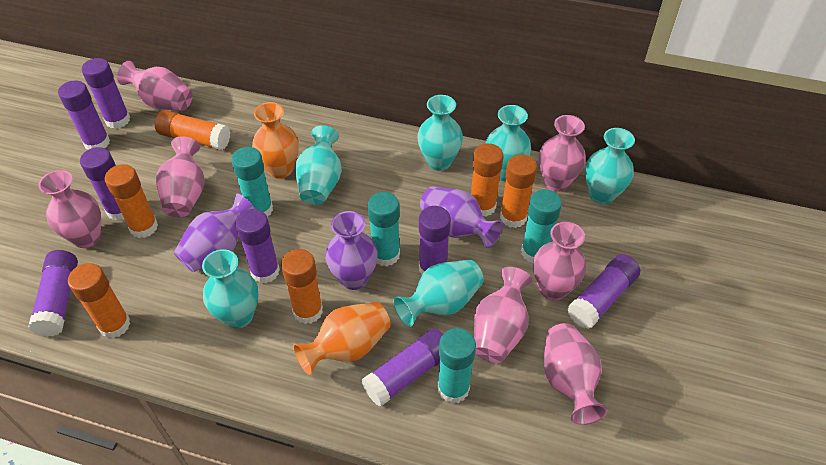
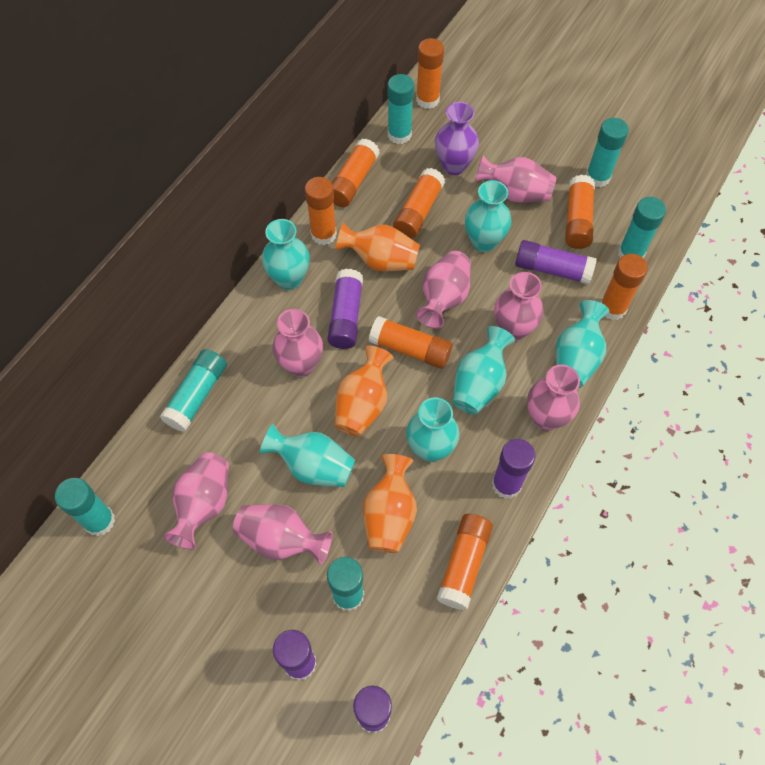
orange glue stick: [68,263,130,338] [105,164,158,238] [155,110,230,150] [281,249,323,324] [471,143,504,216] [500,154,537,228] = 6 -> [305,177,337,245] [332,138,380,207] [369,316,452,369] [393,168,445,239] [416,38,444,109] [437,514,493,610] [565,175,595,249] [600,254,648,320] = 8
orange vase: [252,102,299,178] [293,302,391,375] = 2 -> [335,345,394,437] [336,222,420,271] [363,454,417,553] = 3
purple glue stick: [28,250,78,337] [58,80,110,150] [80,147,124,221] [81,58,130,129] [235,209,280,283] [361,328,443,407] [419,206,451,276] [567,254,640,329] = 8 -> [273,630,317,681] [327,269,363,349] [353,686,392,733] [492,439,535,499] [515,240,597,285] = 5
purple vase: [174,193,255,272] [325,211,378,290] [420,186,503,248] = 3 -> [435,102,479,175] = 1
turquoise glue stick: [231,147,273,218] [368,192,400,266] [437,328,476,403] [521,189,562,263] = 4 -> [55,478,115,536] [160,349,227,432] [327,557,364,612] [387,74,414,144] [586,118,629,187] [618,197,666,258] = 6

